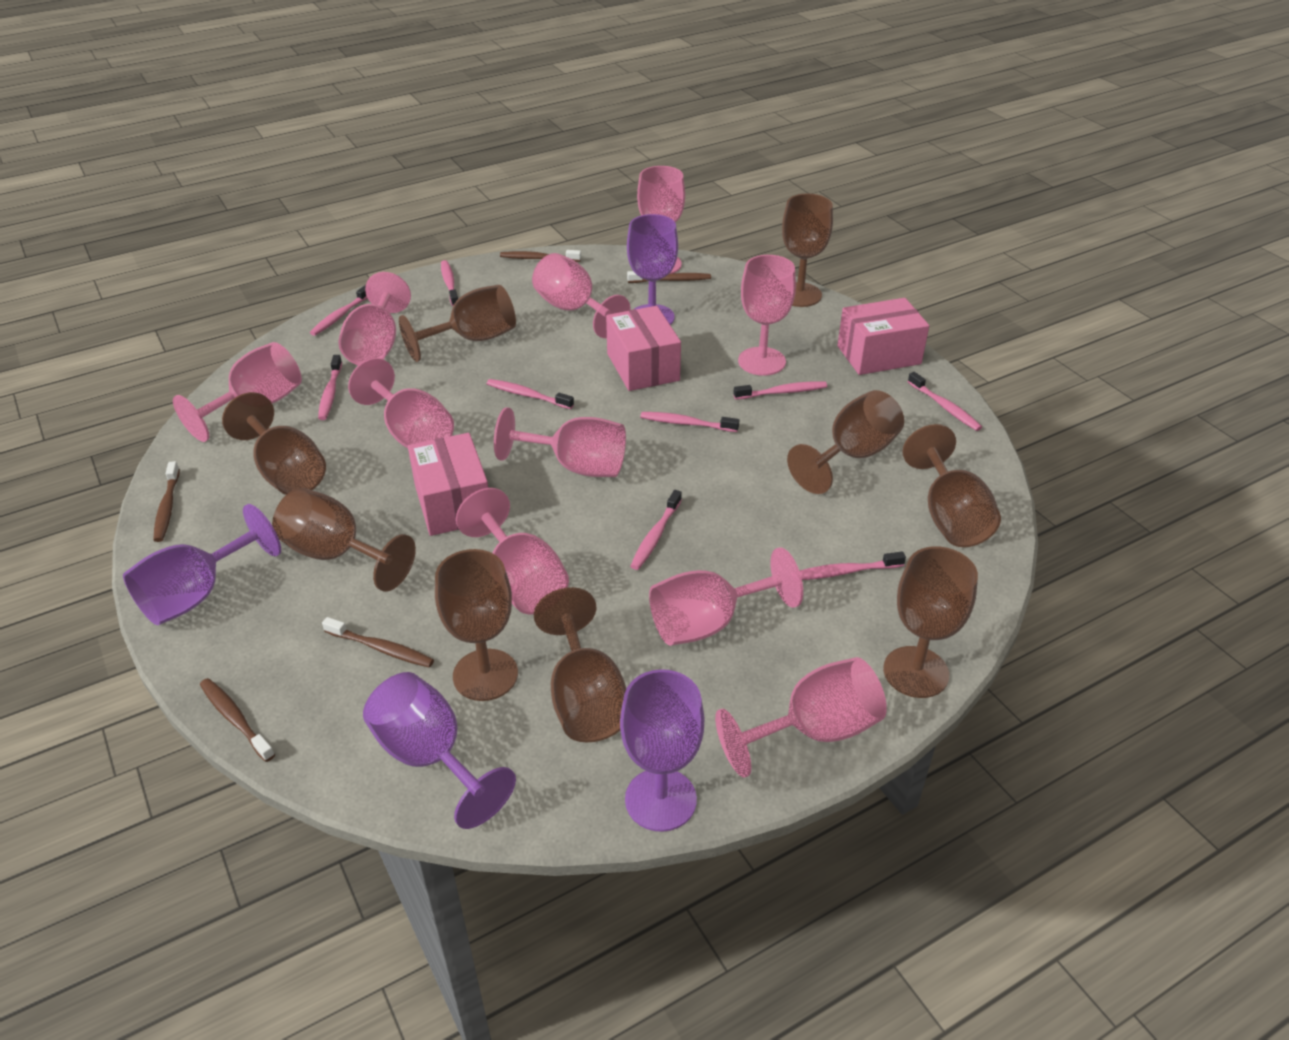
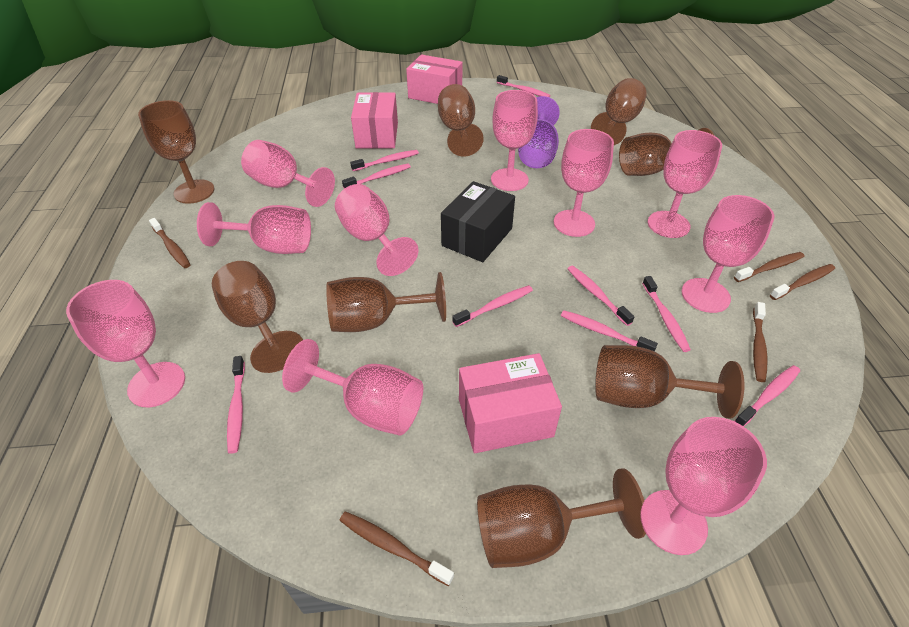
black box: none = 0 -> [441,181,515,262] = 1
brown goblet: [222,392,326,495] [272,488,416,592] [399,285,516,362] [435,549,518,701] [533,587,626,742] [782,194,833,307] [787,390,904,494] [883,546,978,698] [902,424,1001,547] = 9 -> [138,100,214,204] [212,261,303,373] [326,272,446,332] [438,84,484,157] [477,468,648,568] [591,78,647,145] [595,345,744,419] [619,128,714,176] = 8
purple goblet: [123,504,281,625] [363,672,516,829] [620,669,704,832] [627,214,678,325] = 4 -> [518,96,560,168] = 1

